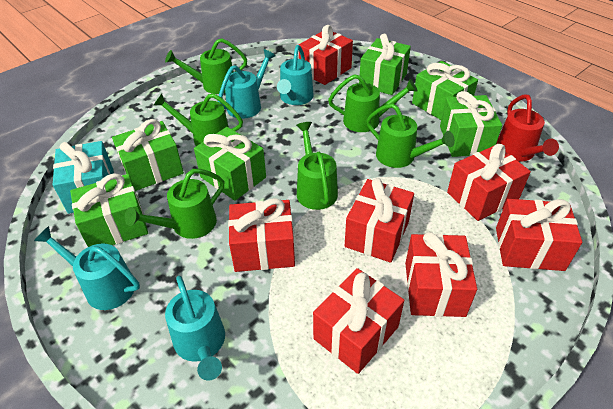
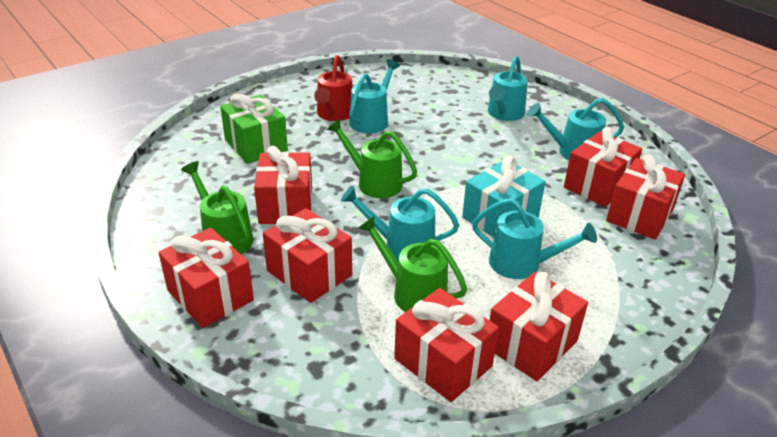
green gift: [70,174,148,247] [112,119,184,191] [194,127,266,201] [359,34,411,95] [412,61,478,120] [440,91,502,157] = 6 -> [220,94,288,164] = 1
green watering can: [125,169,224,239] [154,93,243,146] [165,38,247,94] [296,122,338,210] [328,74,418,132] [366,103,455,168] = 6 -> [181,161,253,254] [327,119,417,198] [358,216,467,312] = 3
turquoise watering can: [34,226,140,310] [165,276,225,381] [218,49,276,119] [277,45,314,105] = 4 -> [341,186,459,261] [349,59,400,133] [472,198,597,279] [488,56,528,121] [528,98,624,160] = 5

